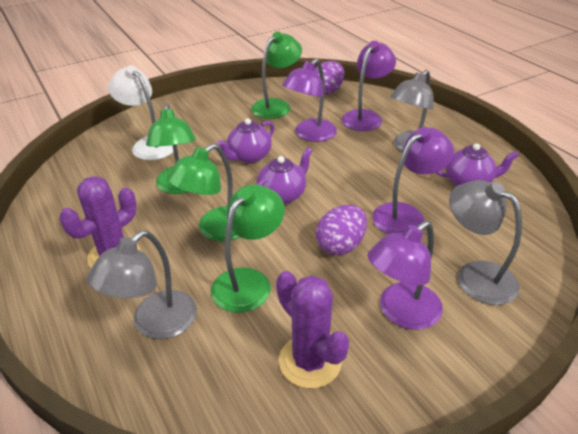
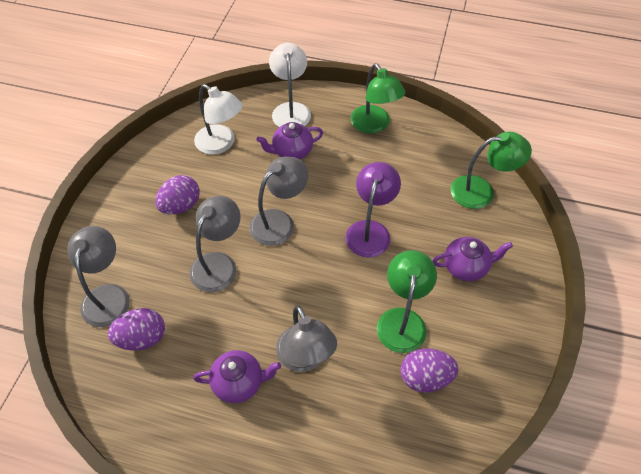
green lamp: [146,103,196,194] [167,144,239,242] [211,184,285,313] [251,32,302,119] = 4 -> [351,63,405,133] [377,250,437,353] [451,132,532,209] = 3
grey lamp: [87,230,197,339] [390,70,434,151] [449,180,522,305] = 3 -> [67,226,130,327] [189,196,241,292] [249,157,308,246] [276,305,337,372] = 4
purple cactus: [59,176,140,268] [276,271,349,388] = 2 -> none = 0
purple egg: [314,61,344,95] [316,205,367,255] = 2 -> [108,308,165,351] [155,175,200,214] [401,348,458,393] = 3
purple lamp: [282,59,337,142] [341,41,396,131] [367,221,443,330] [372,127,454,234] = 4 -> [345,162,401,258] = 1
white lamp: [108,65,173,160] = 1 -> [194,84,243,155] [269,43,311,127] = 2

